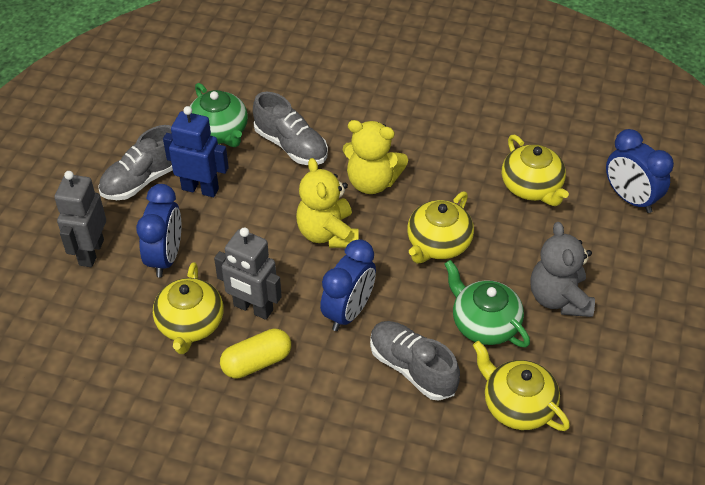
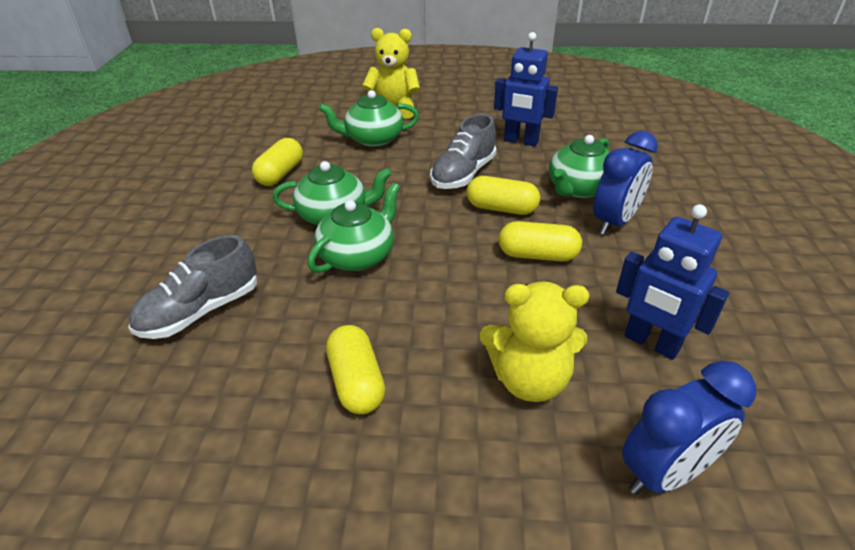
blue clock: [136,184,181,278] [320,239,376,331] [606,129,674,213] = 3 -> [593,131,658,235] [622,361,756,495] = 2
blue robot: [163,106,229,197] = 1 -> [494,32,558,146] [616,204,729,360] = 2
green teapot: [190,83,248,147] [444,260,530,347] = 2 -> [273,161,392,225] [307,183,400,273] [319,90,419,147] [549,135,610,198] = 4
grey robot: [54,171,106,267] [214,227,282,320] = 2 -> none = 0
grey shoe: [98,125,173,200] [253,92,328,165] [370,321,460,401] = 3 -> [129,235,257,339] [430,114,496,189] = 2
grey teddy bear: [530,222,595,317] = 1 -> none = 0
yellow capsule: [220,328,291,379] = 1 -> [252,138,303,186] [326,325,385,414] [467,176,540,215] [499,221,582,262] = 4
yellow teapot: [153,262,224,354] [407,192,474,264] [473,341,570,431] [502,135,569,206] = 4 -> none = 0

